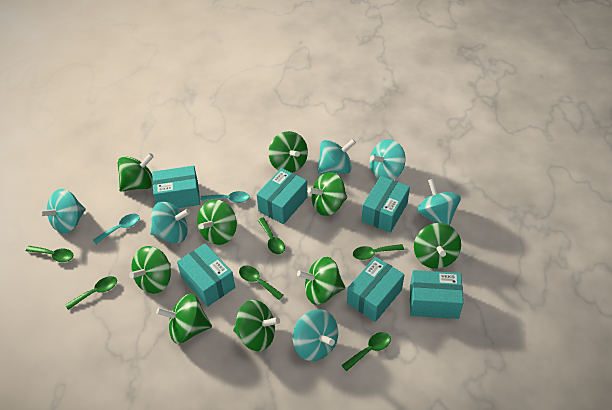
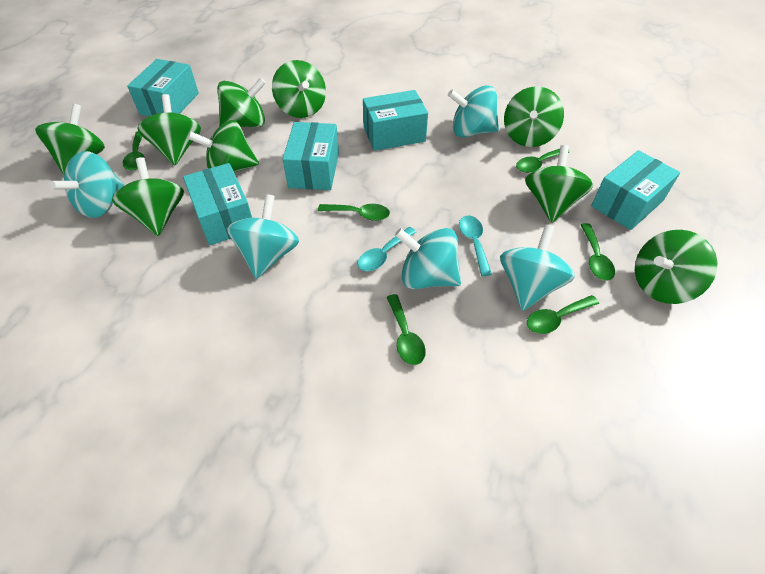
turquoise box: [152,166,200,208] [177,243,235,307] [257,168,308,224] [347,257,404,322] [362,176,410,233] [410,270,463,319] = 6 -> [127,59,199,116] [183,163,252,245] [282,122,339,190] [363,90,428,151] [591,150,680,230] = 5
turquoise spinning top: [39,189,86,234] [150,202,190,243] [293,309,338,361] [317,139,356,174] [370,139,406,180] [417,178,461,226] = 6 -> [50,151,124,218] [227,194,299,279] [395,228,461,289] [448,85,499,138] [500,224,575,311] = 5

